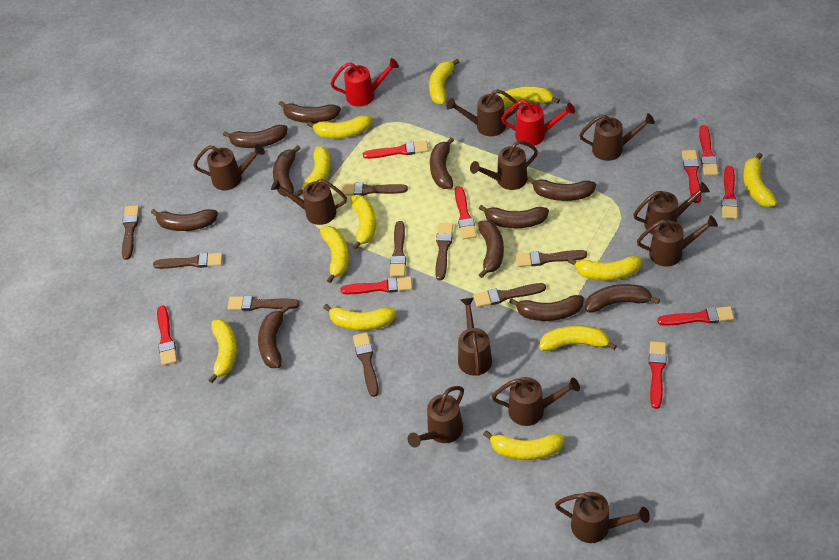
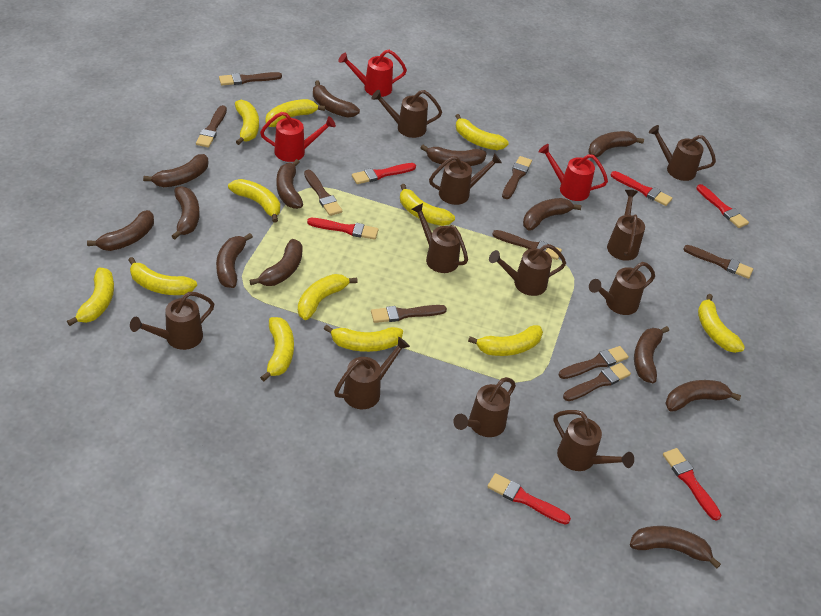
brown banana: [151,209,218,231] [223,125,288,148] [258,305,289,368] [273,145,301,197] [279,101,341,123] [430,137,454,189] [478,220,504,278] [479,205,549,228] [509,295,584,321] [527,176,596,201] [586,284,660,313] = 11 -> [87,210,154,251] [143,154,208,187] [172,186,199,239] [216,233,253,288] [249,239,303,286] [276,159,303,209] [313,80,360,118] [420,145,487,166] [523,198,581,231] [589,131,644,158] [630,526,721,569] [634,326,669,383] [665,380,741,412] = 13
red brush: [157,305,177,366] [341,277,412,294] [363,140,429,159] [455,186,477,239] [649,341,666,409] [657,306,734,326] [682,150,701,203] [699,125,718,176] [722,166,738,219] = 9 -> [307,218,379,240] [352,163,416,184] [487,473,571,525] [611,171,672,206] [663,448,721,521] [696,184,749,228] = 6
red watering can: [330,58,399,107] [501,100,575,146] = 2 -> [260,112,336,162] [338,50,407,97] [539,144,608,201] = 3

